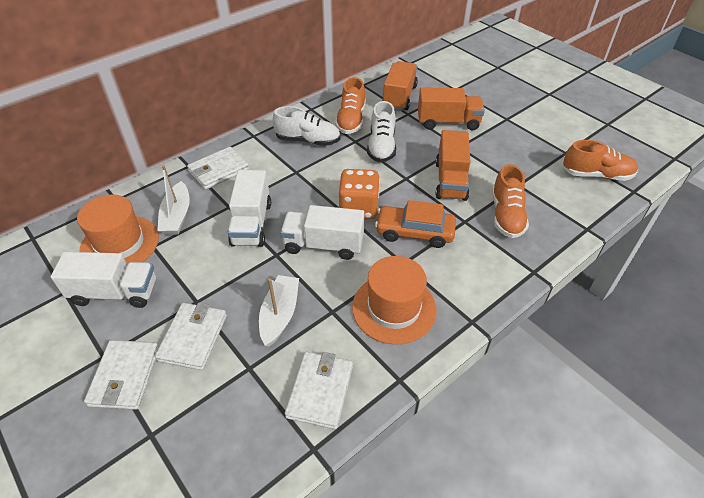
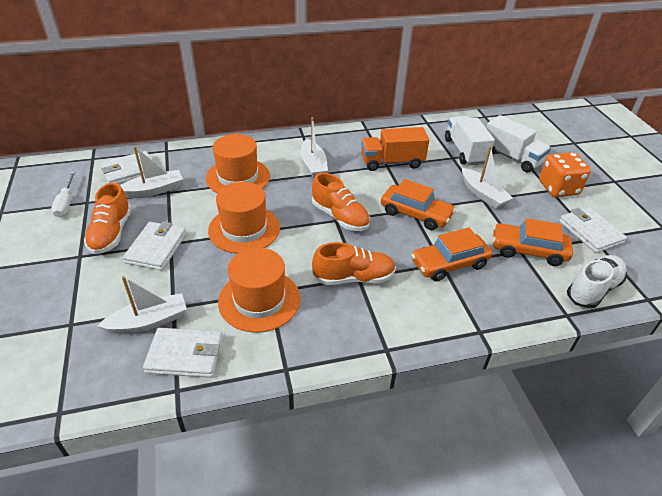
orange car: [375,200,456,248] = 1 -> [381,179,456,230] [411,228,492,282] [493,218,573,266] = 3
orange hat: [77,195,159,264] [352,256,437,345] = 2 -> [206,134,270,193] [208,182,280,254] [218,248,300,333] = 3
orange truck: [382,61,418,111] [418,87,485,130] [436,130,470,201] = 3 -> [361,127,429,171] = 1
white boat: [157,165,190,235] [259,275,299,347] = 2 -> [98,276,187,334] [120,146,183,198] [301,117,328,178] [462,146,513,208] = 4
white screwdriver: none = 0 -> [51,171,75,217] = 1
white shoe: [273,106,341,146] [367,101,396,162] = 2 -> [567,255,627,308] = 1
white truck: [51,252,156,308] [227,170,271,247] [280,205,364,260] = 3 -> [445,116,495,165] [486,115,551,172] = 2

